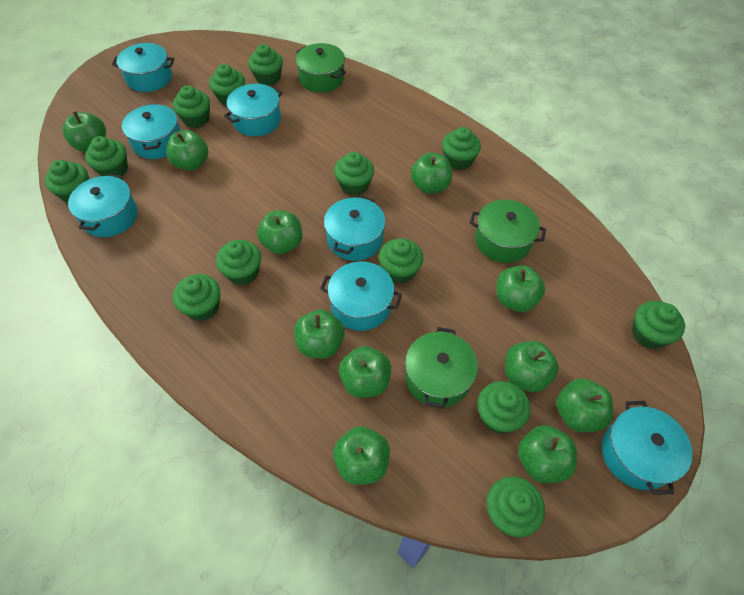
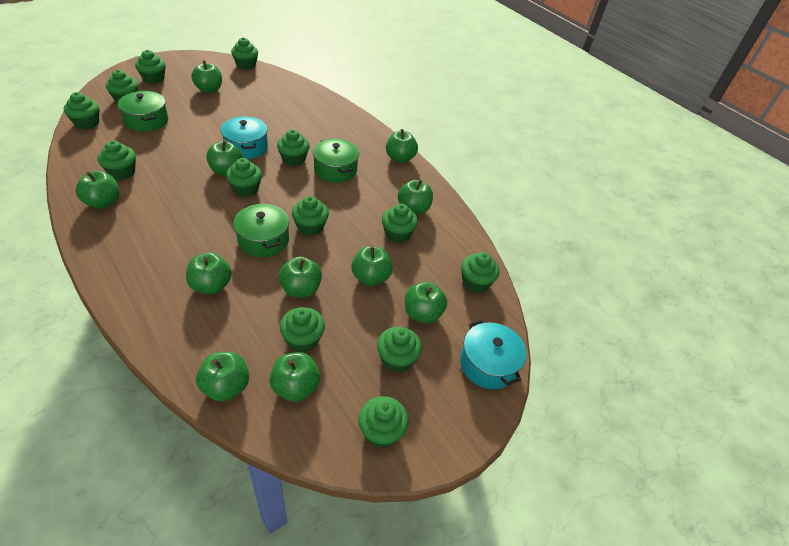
turquoise pot: [68,174,138,237] [112,43,174,92] [122,104,181,159] [224,84,282,136] [320,262,402,331] [324,196,386,261] [602,401,693,495] = 7 -> [221,116,268,159] [460,320,527,389] = 2

